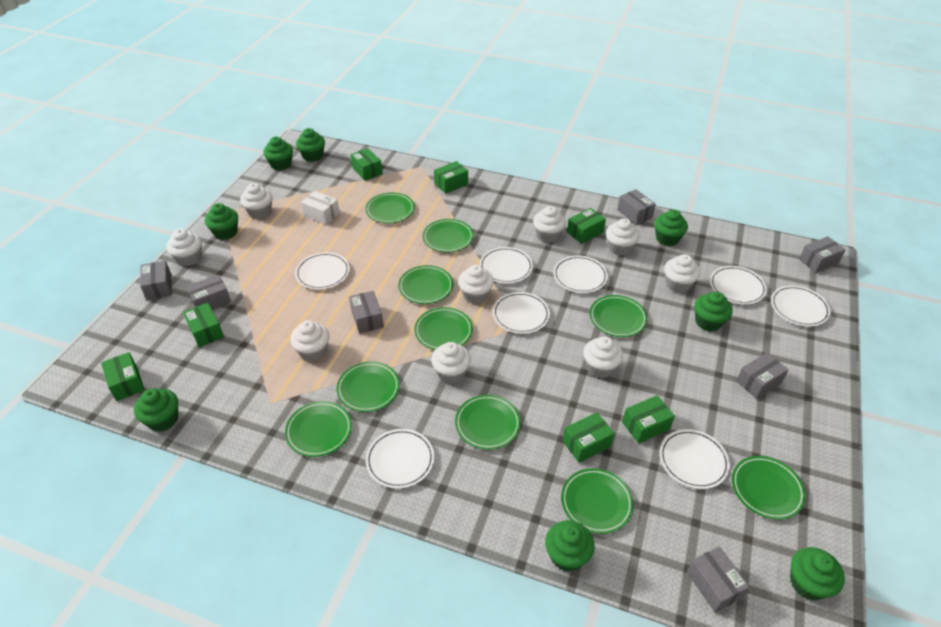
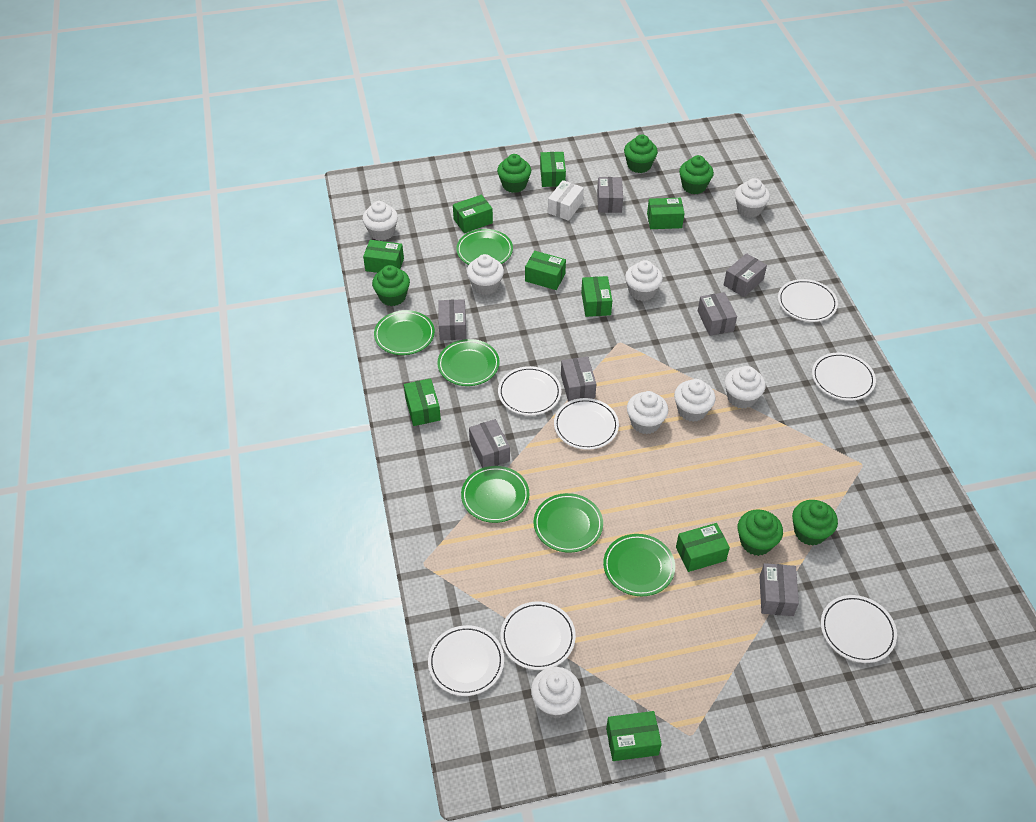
green box: [101,352,145,401] [183,302,224,347] [350,148,383,181] [434,161,468,194] [563,412,615,463] [567,208,606,244] [622,395,675,444] = 7 -> [363,240,404,273] [404,378,441,426] [453,195,493,233] [525,251,566,290] [540,152,566,187] [581,276,612,317] [606,711,662,761] [647,198,685,229] [676,523,730,572] = 9
green cupcake: [134,388,178,432] [205,203,238,240] [263,136,293,171] [296,128,325,162] [545,520,595,572] [654,209,688,246] [694,292,732,332] [790,547,845,600] = 8 -> [372,265,410,306] [497,154,531,193] [624,135,658,173] [679,155,714,194] [738,509,783,556] [792,500,838,546] = 6
green plate: [285,401,352,457] [336,362,400,412] [365,192,415,223] [398,265,453,304] [414,307,473,350] [423,219,474,253] [455,395,521,450] [561,468,634,534] [589,295,648,337] [732,456,806,520] = 10 -> [374,310,435,355] [437,339,500,386] [456,229,513,265] [461,466,530,523] [534,493,603,553] [603,534,675,596] = 6
white cupcake: [166,229,202,266] [240,183,273,219] [290,320,330,361] [431,342,471,384] [458,265,494,304] [533,206,566,243] [583,336,623,378] [606,218,639,256] [664,254,700,293] = 9 -> [362,201,398,241] [467,254,504,295] [531,667,581,719] [625,260,663,301] [627,391,668,434] [674,379,716,422] [725,366,766,409] [735,178,770,218] = 8
white plate: [295,252,350,290] [366,429,434,489] [479,247,533,284] [493,292,550,334] [553,255,608,293] [659,429,730,489] [710,266,767,305] [771,285,831,327] = 8 -> [428,625,504,696] [498,366,561,416] [501,602,576,670] [554,398,619,450] [778,279,838,322] [812,352,876,401] [821,595,897,663] = 7

